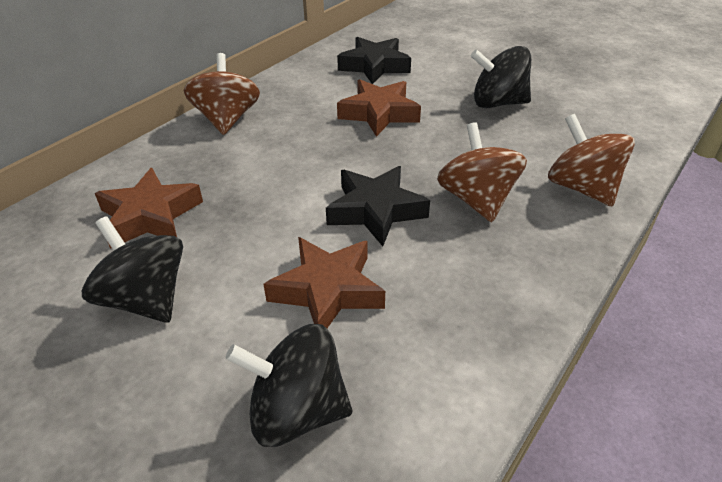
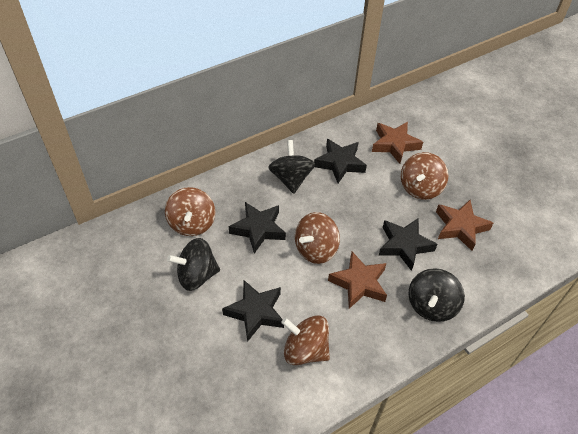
black star: [326,166,430,246] [337,37,411,84] = 2 -> [222,280,284,342] [229,202,286,254] [314,139,367,183] [379,218,437,271] = 4
brown spinning top: [184,53,260,135] [437,122,527,222] [548,114,635,207] = 3 -> [165,187,215,236] [281,315,330,365] [295,212,340,264] [401,152,448,200] = 4

